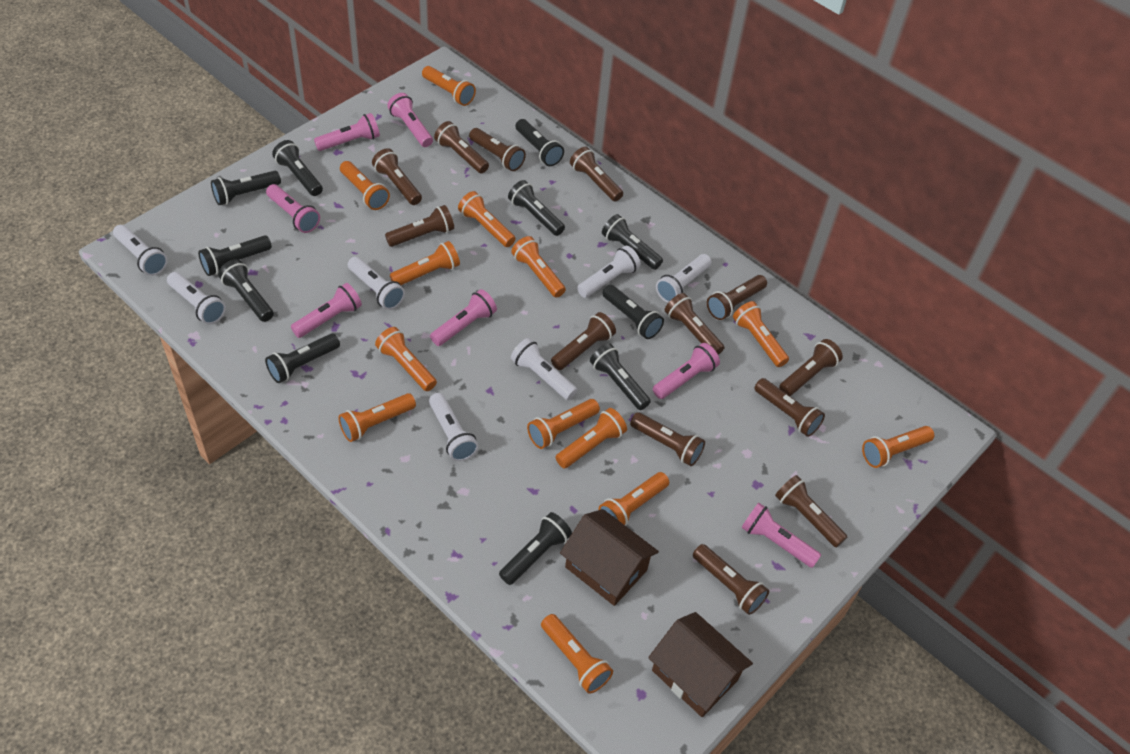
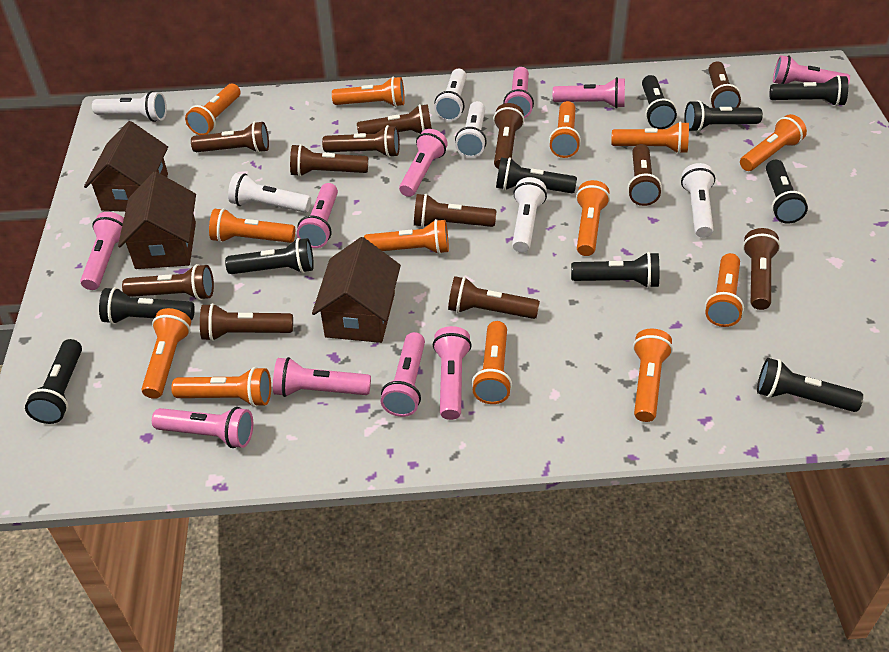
black flashlight: [198,235,272,276] [211,171,281,205] [218,259,274,322] [265,333,340,383] [272,140,323,196] [499,512,572,585] [508,180,565,236] [515,119,564,166] [590,343,651,410] [602,214,663,270] [602,285,664,339] = 11 -> [25,339,82,424] [99,287,195,324] [225,238,314,274] [496,157,577,193] [571,252,659,288] [642,75,677,129] [684,100,763,132] [757,358,863,412] [766,160,808,224] [769,75,848,106] = 10
brown flashlight: [372,148,422,205] [385,205,454,247] [434,121,489,173] [469,128,526,171] [551,312,616,370] [570,147,623,202] [630,412,705,466] [665,293,724,355] [693,544,769,615] [707,275,767,320] [754,378,825,437] [775,475,847,548] [779,339,843,396] = 13 -> [122,264,214,300] [191,121,269,153] [200,303,293,341] [290,144,368,177] [322,125,400,158] [357,104,432,134] [414,194,496,228] [448,276,540,319] [493,103,524,169] [628,144,662,206] [708,62,741,108] [743,228,780,310] = 12
brown house: [560,509,659,606] [648,612,753,717] = 2 -> [84,121,168,212] [118,172,196,269] [312,237,401,343] = 3
pink flashlight: [266,184,320,233] [291,283,362,338] [314,113,380,151] [387,93,433,147] [430,289,497,346] [653,343,720,399] [741,503,821,568] = 7 -> [80,212,124,290] [152,407,253,448] [273,357,371,397] [297,183,338,248] [381,332,425,417] [399,129,448,197] [433,326,472,420] [503,67,534,118] [553,77,625,108] [773,55,850,85] = 10
white flashlight: [113,225,167,276] [167,272,226,324] [348,257,405,310] [429,393,478,461] [511,338,577,400] [577,246,641,298] [656,254,711,303] = 7 -> [92,91,167,122] [228,173,311,213] [434,69,467,121] [455,101,487,158] [512,177,547,253] [681,163,715,238] = 6

